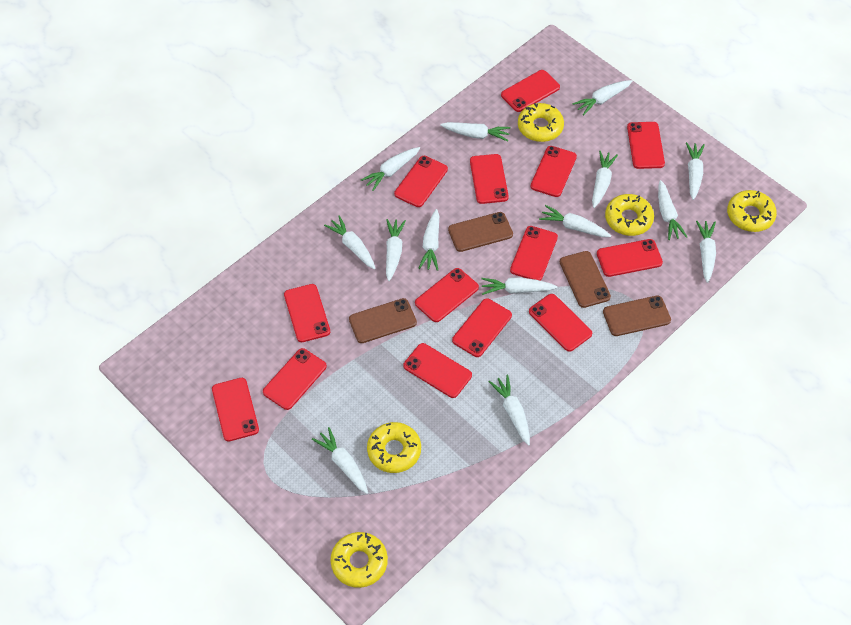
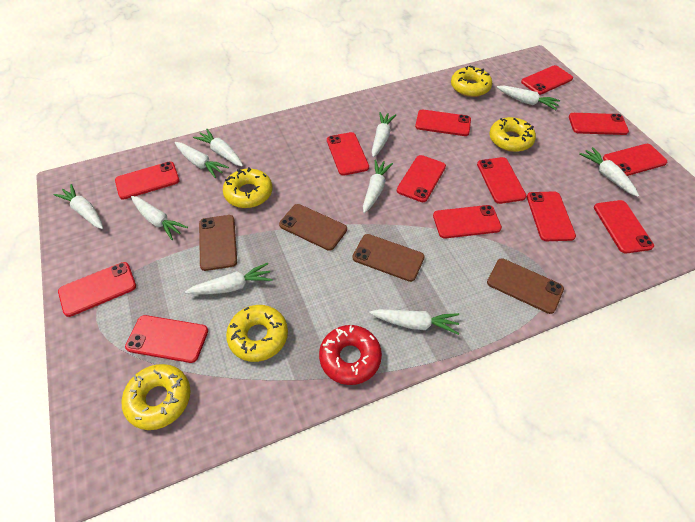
red donut: none = 0 -> [319,325,382,385] = 1
red phone: [212,378,259,442] [263,348,327,410] [284,284,330,342] [394,156,448,207] [403,343,472,398] [415,268,479,322] [452,298,512,357] [470,154,509,204] [501,70,560,112] [510,226,558,281] [529,294,592,352] [530,146,577,197] [597,239,663,277] [627,122,665,169] = 14 -> [58,262,136,317] [115,162,180,200] [125,315,208,363] [327,132,369,176] [397,155,446,202] [415,109,471,136] [433,205,502,239] [477,157,526,204] [521,65,573,95] [527,192,576,241] [569,113,629,135] [594,200,654,253] [603,144,667,176] = 13
white carrot: [312,427,368,494] [324,215,376,269] [361,147,420,191] [386,219,406,281] [418,209,439,271] [440,122,511,142] [481,277,557,295] [489,375,530,446] [539,205,611,237] [573,80,633,115] [592,151,618,208] [658,180,687,240] [686,142,705,200] [696,220,716,283] = 14 -> [53,184,103,229] [131,196,188,240] [175,142,229,178] [185,263,273,295] [193,129,243,167] [363,159,393,213] [369,309,459,335] [372,112,396,157] [497,86,561,110] [579,147,639,197] = 10

